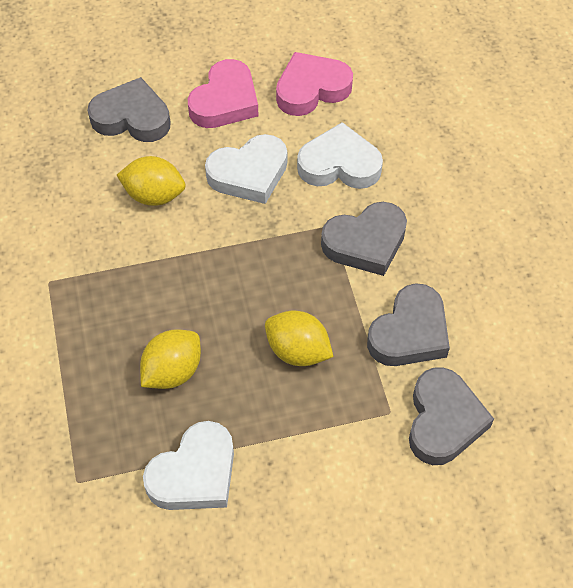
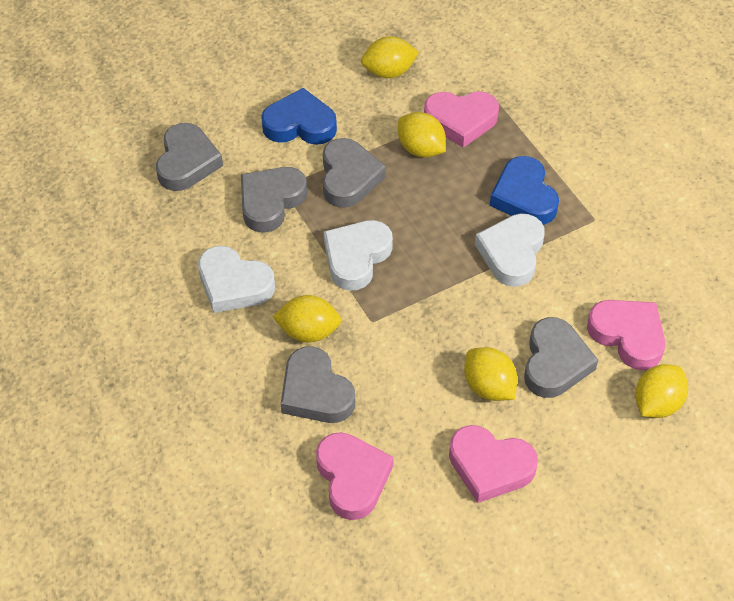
blue heart: none = 0 -> [261,88,337,145] [490,156,559,225] = 2
grey heart: [87,77,171,142] [321,202,407,276] [367,283,450,366] [409,367,494,465] = 4 -> [156,123,223,191] [241,167,307,233] [281,346,355,423] [323,138,386,208] [524,317,598,398] = 5
pink heart: [188,59,259,128] [276,52,353,116] = 2 -> [316,432,394,520] [424,91,499,148] [449,425,538,503] [587,300,665,370] = 4
yellow lemon: [117,156,186,206] [140,329,201,389] [265,311,333,366] = 3 -> [273,295,342,342] [361,36,419,78] [398,112,446,158] [464,347,517,401] [635,364,688,418] = 5

